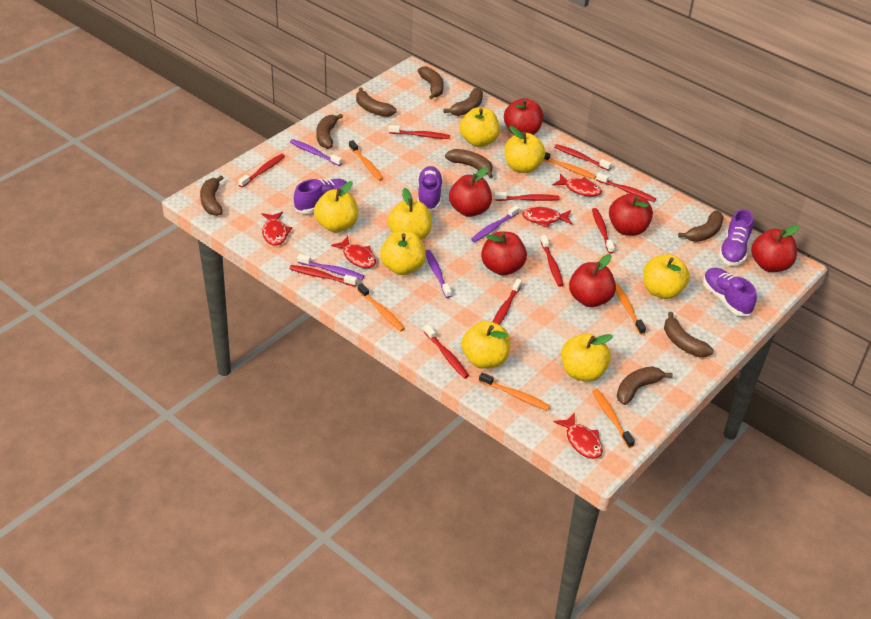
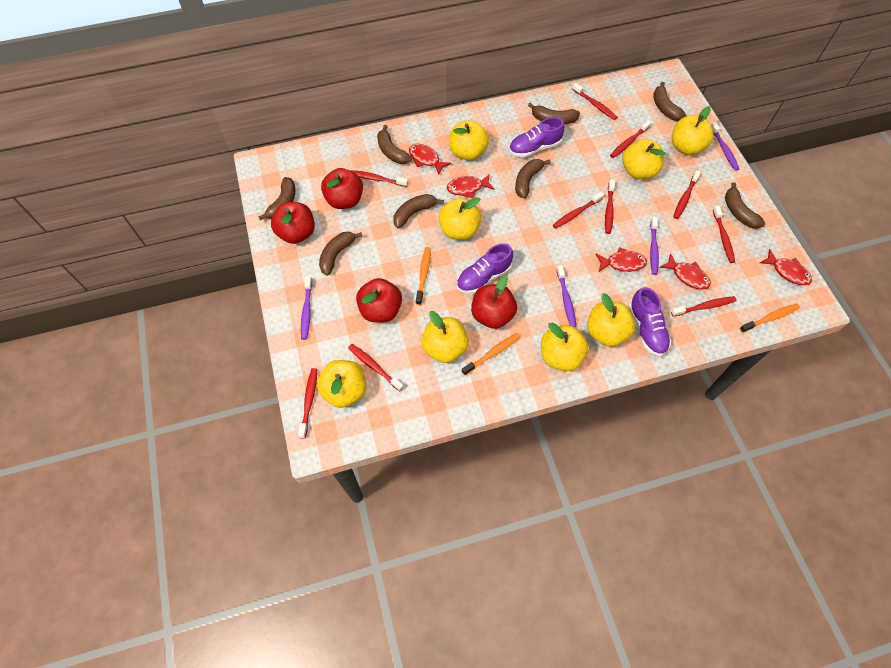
brown banana: [200,175,224,216] [316,114,343,149] [356,87,397,117] [418,66,444,99] [444,88,483,116] [445,149,493,178] [617,367,673,405] [664,312,714,358] [678,211,724,242] = 9 -> [258,177,295,220] [319,232,362,276] [377,125,412,164] [394,194,444,228] [515,159,551,198] [528,102,580,124] [653,82,686,121] [725,182,765,229] = 8
orange toothbrush: [349,140,384,181] [357,283,405,332] [479,372,551,411] [544,152,596,179] [592,389,635,448] [615,284,646,335] = 6 -> [416,247,431,305] [462,333,520,375] [740,303,800,333] = 3
purple shoe: [294,179,350,214] [417,166,443,211] [703,268,757,316] [719,209,753,266] = 4 -> [457,243,513,294] [509,117,565,157] [629,287,671,356] = 3
red apple: [449,167,492,217] [481,232,527,276] [504,98,544,135] [569,254,616,307] [609,193,653,236] [751,225,799,272] = 6 -> [271,202,315,244] [321,168,363,209] [356,278,402,322] [471,275,517,329] = 4

